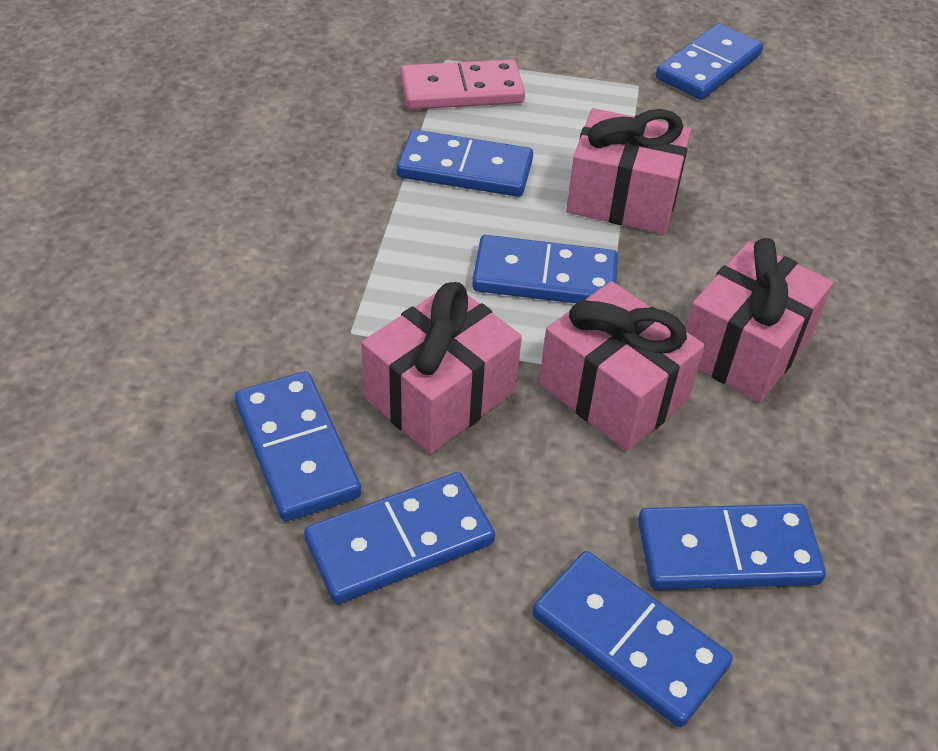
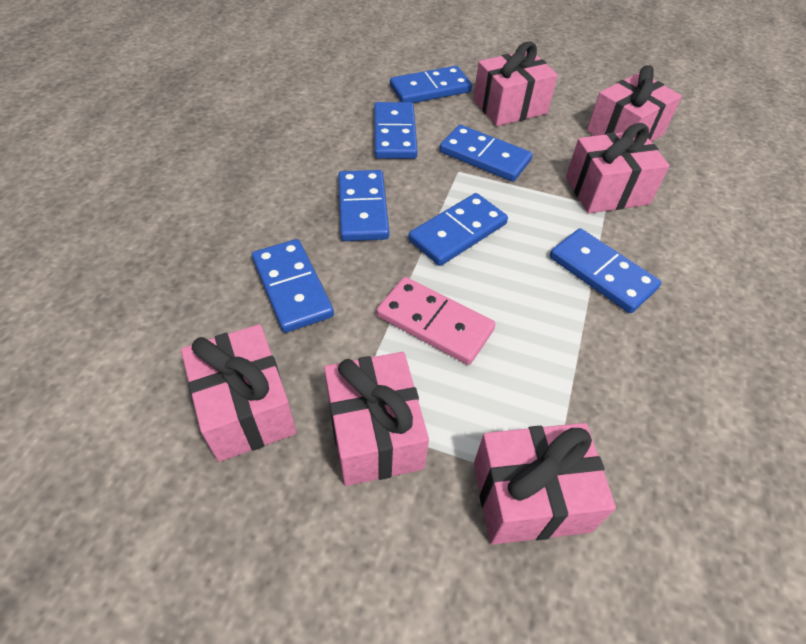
pink gift: [362,282,522,454] [539,281,705,451] [566,108,691,234] [686,238,833,402] = 4 -> [181,324,296,462] [324,352,429,486] [473,42,558,126] [474,423,616,545] [566,123,670,213] [587,65,682,142] = 6

